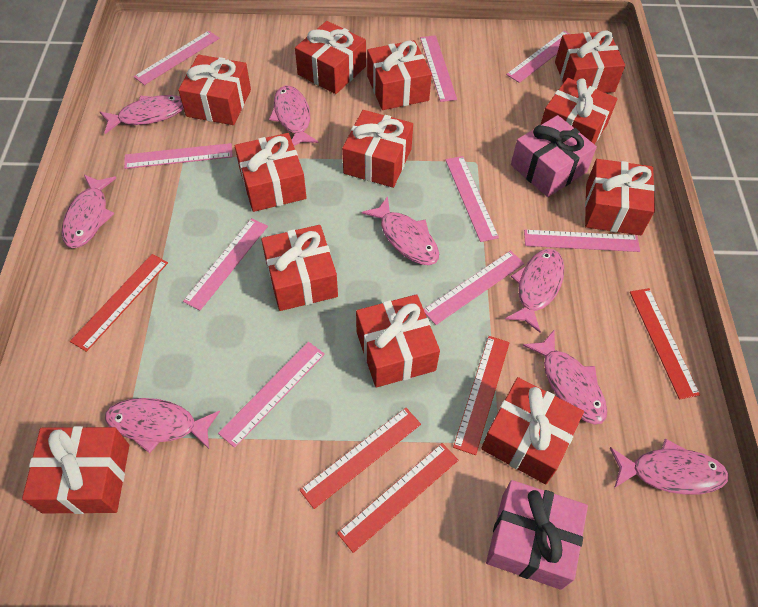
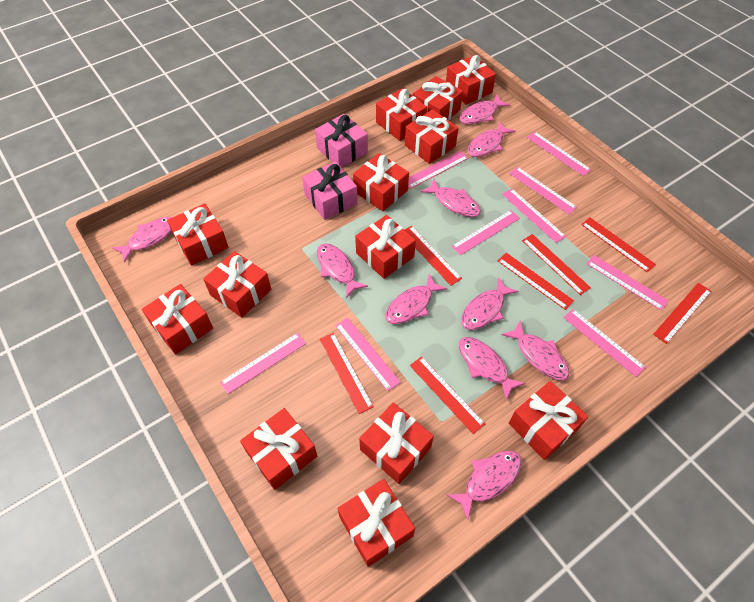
pink fish: [62,175,116,248] [100,95,184,134] [105,398,220,453] [269,86,318,146] [362,196,439,265] [505,249,564,333] [523,331,607,425] [610,438,729,495] = 8 -> [112,217,173,263] [317,243,368,298] [386,274,448,324] [420,179,481,217] [447,451,522,520] [459,94,510,124] [459,337,526,400] [461,277,519,330] [468,121,515,157] [501,321,569,381] = 10
red gift: [22,426,129,514] [178,55,251,125] [235,133,307,212] [261,225,338,311] [295,21,366,94] [342,110,413,188] [356,294,440,388] [367,40,432,110] [481,377,584,484] [541,78,618,144] [555,31,625,93] [585,159,655,235] = 12 -> [142,284,213,354] [167,203,229,266] [203,251,271,318] [240,408,317,490] [337,479,415,567] [353,153,409,211] [355,215,416,279] [359,402,434,484] [376,88,427,141] [405,109,458,164] [413,76,463,120] [446,55,496,105] [509,381,588,460] = 13
red ruler: [70,254,168,352] [300,408,421,509] [337,443,458,553] [453,336,510,455] [630,288,700,400] = 5 -> [320,333,374,414] [405,226,462,286] [410,356,485,434] [498,253,574,310] [522,234,591,295] [581,217,656,273] [653,283,712,344] = 7

